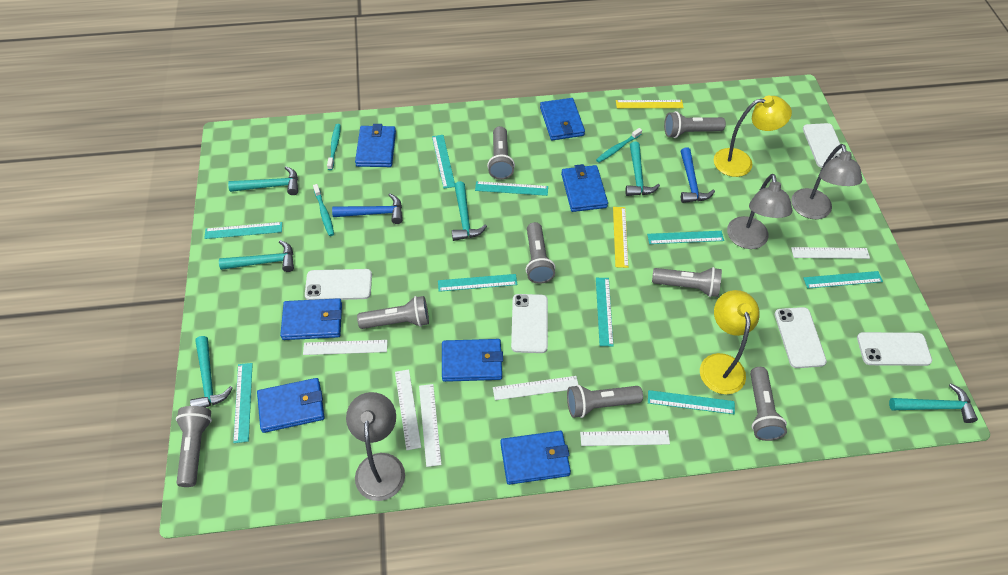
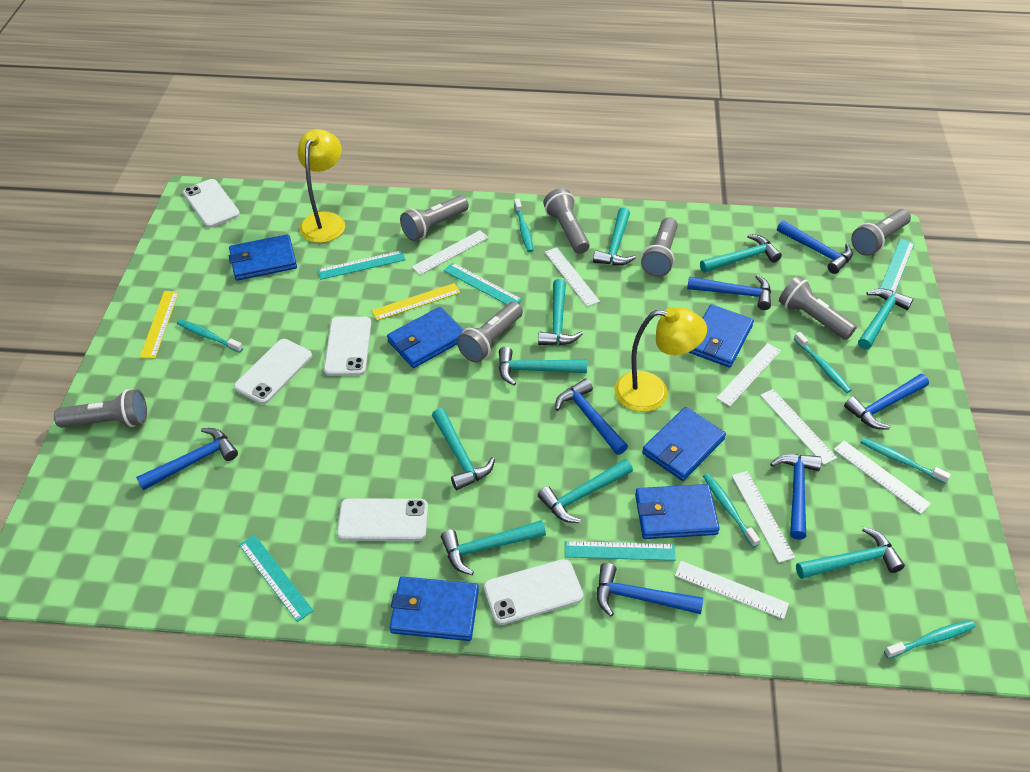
blue hammer: [332,194,402,224] [681,147,715,203] = 2 -> [136,428,238,491] [555,379,628,455] [597,563,703,617] [687,275,771,310] [770,454,822,540] [777,220,853,274] [844,374,929,429] = 7
blue wallet: [257,378,325,433] [280,298,342,340] [355,124,396,167] [442,339,503,382] [500,431,571,485] [540,98,585,140] [561,164,608,212] = 7 -> [229,234,297,281] [387,307,463,368] [390,576,479,641] [635,484,720,539] [642,407,726,481] [688,304,754,368] = 6
grey flashlight: [176,406,212,487] [357,296,429,329] [487,126,515,180] [525,222,555,284] [567,385,643,418] [652,267,722,297] [664,111,726,138] [750,367,787,441] = 8 -> [54,389,147,428] [400,195,469,241] [457,302,523,363] [543,188,590,254] [641,217,678,277] [779,276,857,340] [851,209,911,256] = 7
grey lamp: [346,392,405,501] [727,174,792,249] [791,144,862,219] = 3 -> none = 0
turquoise hammer: [190,336,233,408] [219,240,294,272] [228,166,298,195] [452,181,487,241] [625,142,660,196] [889,384,978,423] = 6 -> [432,408,495,490] [441,520,546,575] [499,347,587,386] [538,279,583,345] [538,459,633,523] [593,208,636,265] [700,234,782,273] [796,527,905,579] [858,288,913,349] = 9
turquoise ruler: [204,222,282,239] [233,363,253,443] [432,135,455,189] [438,274,517,292] [475,181,548,196] [596,278,614,346] [647,231,724,244] [648,390,735,415] [803,271,883,289] = 9 -> [239,535,314,622] [318,250,406,280] [444,262,522,305] [565,541,676,561] [880,239,914,294] = 5
turquoise toothbrush: [313,184,334,236] [327,124,341,170] [596,128,642,163] = 3 -> [177,319,243,353] [514,199,533,252] [703,473,760,547] [794,332,852,393] [861,437,951,484] [884,620,975,659] = 6
white ruler: [303,340,387,355] [395,369,421,450] [419,384,442,467] [493,376,578,400] [580,430,670,446] [791,247,870,259] = 6 -> [412,230,489,275] [545,247,600,307] [675,561,789,619] [716,343,781,406] [732,471,795,563] [760,389,837,465] [834,441,931,514] = 7

